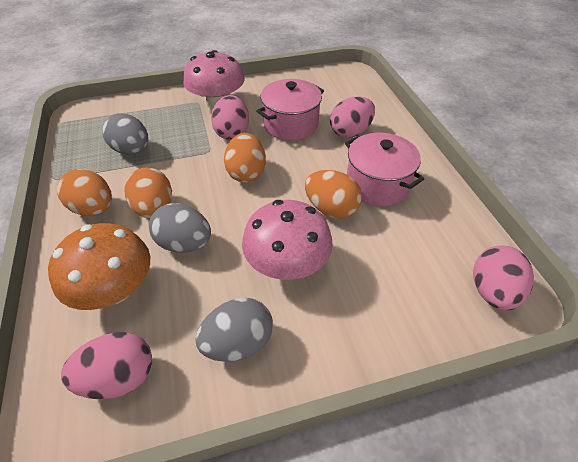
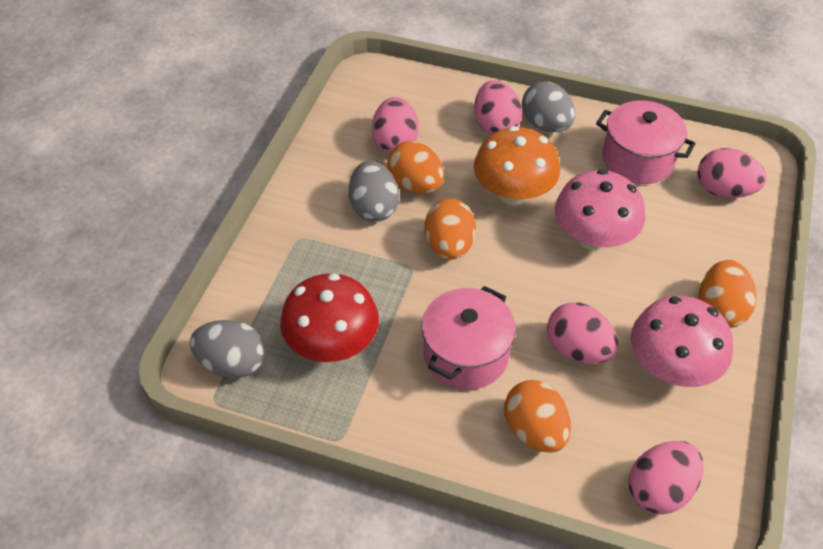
pink egg: [61,332,152,399] [211,95,249,140] [330,96,375,138] [473,245,534,310] = 4 -> [372,97,419,154] [474,81,522,134] [547,302,618,364] [629,441,704,515] [698,148,767,198] = 5
red mushroom: none = 0 -> [280,273,379,362] = 1

